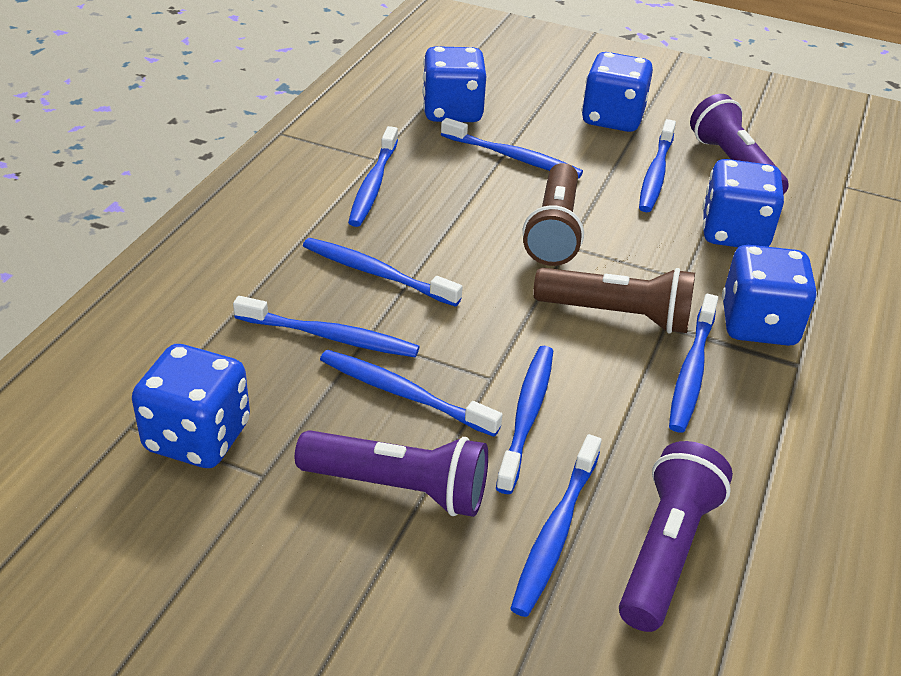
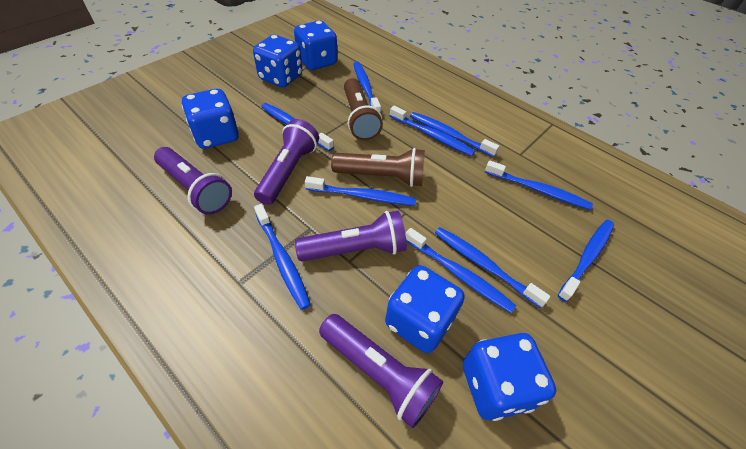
blue toothbrush: [233,296,419,357] [303,238,462,307] [320,350,502,437] [348,126,398,227] [441,118,583,179] [496,346,553,494] [510,434,602,617] [639,119,676,212] [669,294,718,433] = 9 -> [254,204,311,310] [261,103,334,151] [305,176,416,206] [353,61,381,113] [390,106,475,156] [406,228,516,313] [410,112,499,157] [435,227,550,308] [485,160,593,210] [558,220,614,302] = 10
purple flashlight: [295,430,488,517] [619,441,733,632] [690,94,789,195] = 3 -> [154,147,232,215] [254,119,319,205] [295,211,407,261] [319,314,443,428] = 4

